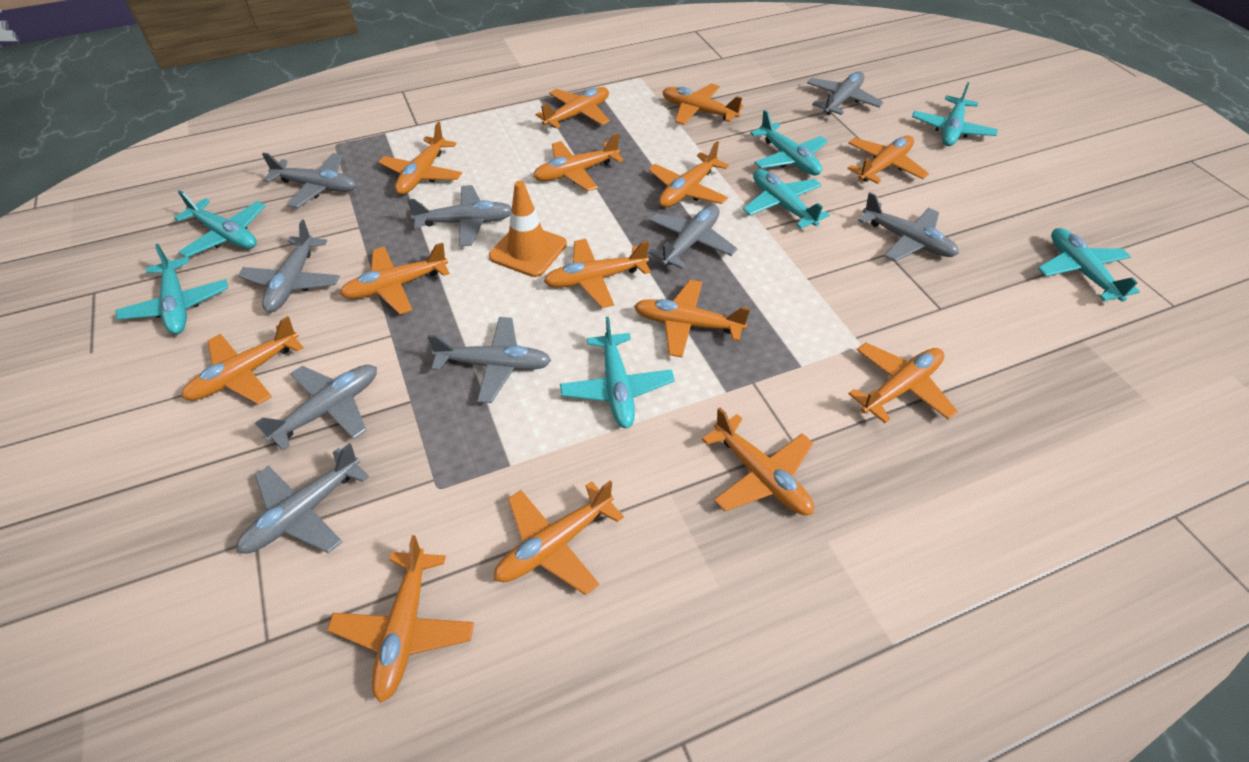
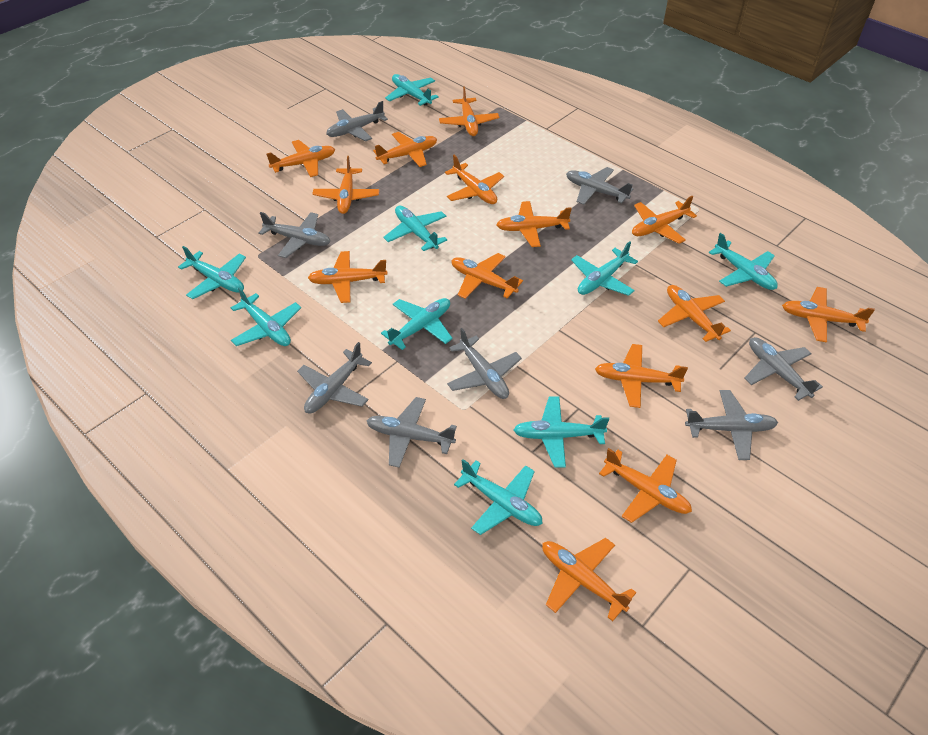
grey plane: [236,443,369,554] [238,220,340,312] [255,365,377,451] [262,153,356,208] [407,185,511,246] [427,317,551,403] [649,205,737,269] [807,71,883,115] [858,192,959,262] = 9 -> [259,212,330,258] [297,342,372,413] [326,101,388,141] [367,397,457,468] [447,328,522,399] [566,167,633,205] [685,390,778,460] [744,337,823,401] = 8
orange traffic cone: [489,181,567,277] = 1 -> none = 0
turquoise plane: [116,244,228,334] [174,190,266,257] [560,317,675,428] [743,169,830,229] [750,110,828,176] [912,82,998,146] [1038,228,1140,302] = 7 -> [178,246,246,299] [231,287,301,346] [381,298,453,350] [383,205,447,251] [385,74,439,106] [454,459,543,535] [513,396,609,468] [571,241,638,296] [709,233,778,290] = 9

